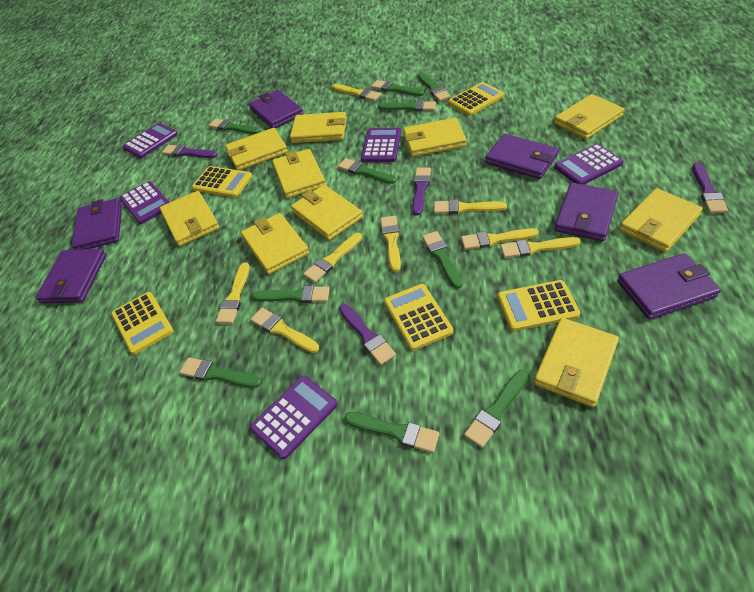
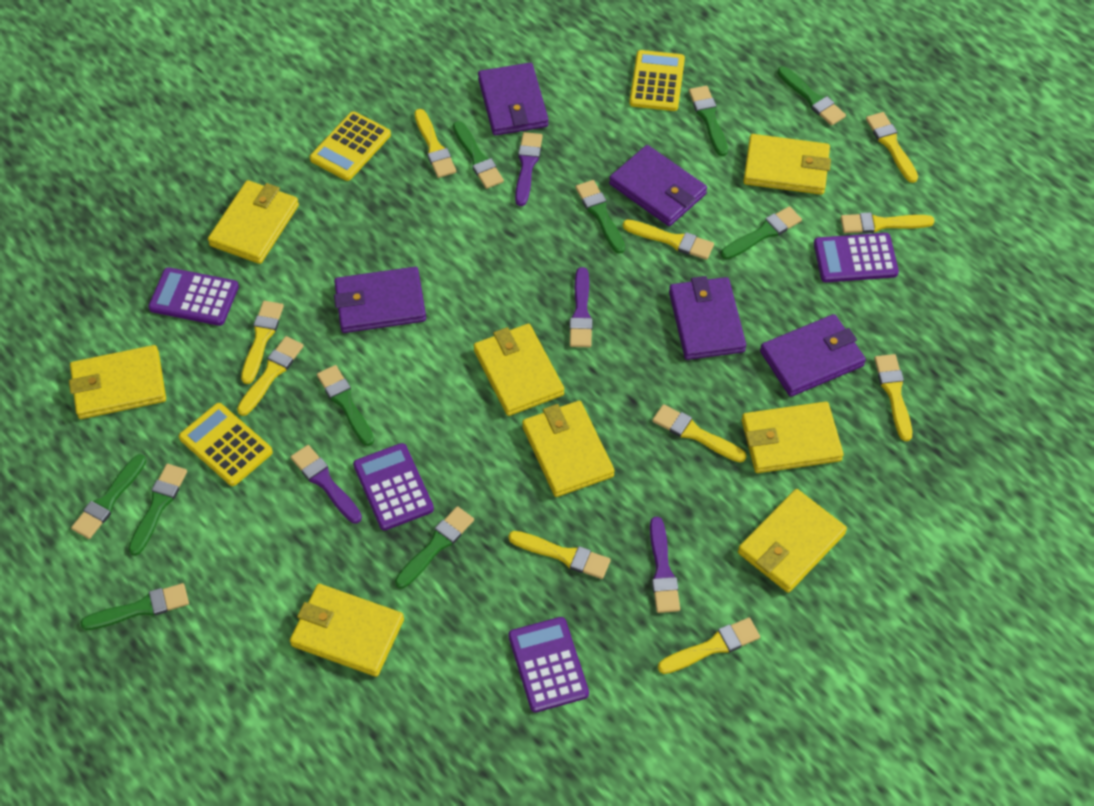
purple calculator: [119,181,170,224] [123,123,178,158] [250,376,338,459] [361,128,401,162] [554,144,624,185] = 5 -> [148,267,239,326] [353,443,434,531] [508,617,589,712] [814,233,899,282] = 4
purple wallet: [35,248,107,304] [71,198,122,250] [249,90,303,128] [485,134,559,179] [554,183,618,242] [617,253,721,320] = 6 -> [334,267,426,333] [478,63,548,136] [609,145,707,226] [669,276,746,360] [760,314,866,397] = 5
yellow brush: [216,263,250,324] [250,308,319,353] [303,233,362,283] [332,84,381,101] [380,216,401,272] [434,199,507,214] [461,228,539,250] [500,237,581,258] = 8 -> [237,336,303,416] [241,301,284,384] [414,109,456,178] [508,531,611,579] [623,220,714,260] [652,404,746,462] [658,618,760,674] [841,212,935,233] [866,112,918,183] [874,354,912,441] = 10
yellow calculator: [111,292,174,355] [192,166,253,198] [384,284,453,351] [448,82,505,116] [497,280,580,331] = 5 -> [179,403,273,486] [310,111,391,181] [629,50,685,111] = 3
yellow wallet: [160,191,219,246] [225,128,288,170] [241,213,309,274] [272,149,326,198] [290,112,347,143] [291,185,363,240] [403,118,467,157] [534,318,619,407] [554,94,625,140] [619,188,703,252] = 10 -> [69,345,166,419] [208,180,299,264] [290,584,404,677] [474,324,564,416] [522,401,615,497] [738,489,847,593] [742,402,844,473] [743,134,831,195] = 8

